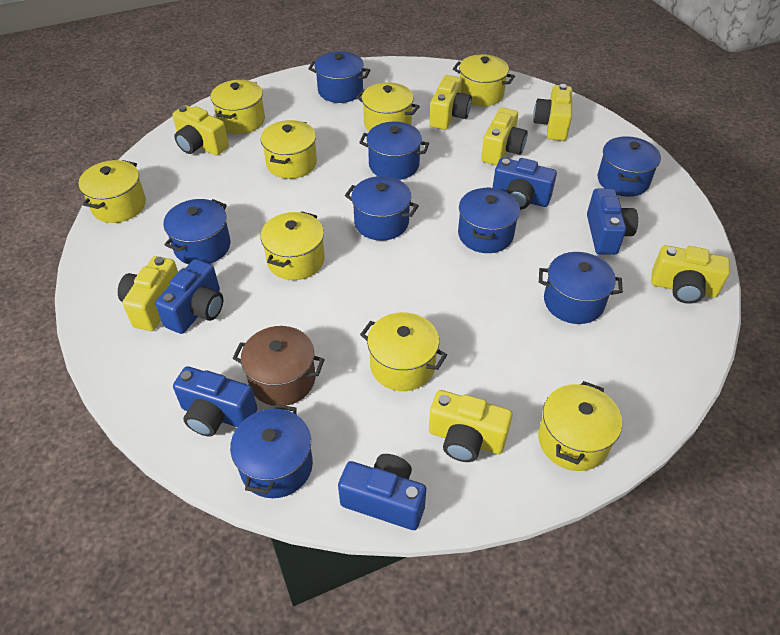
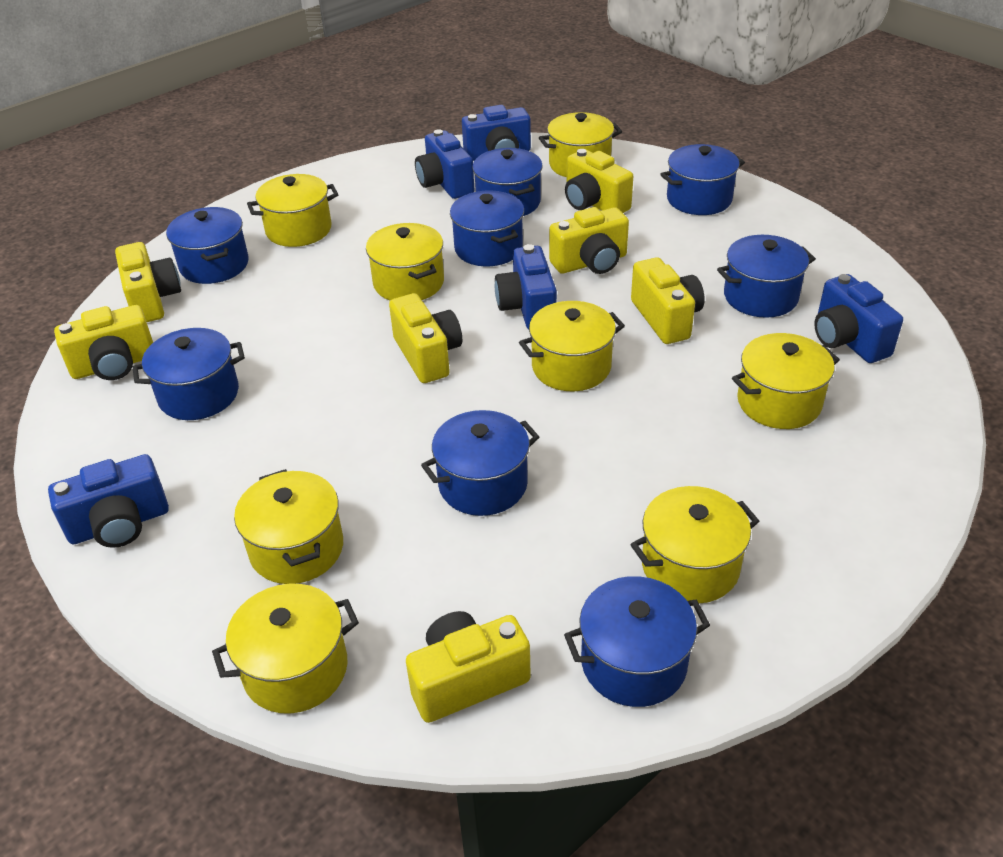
brown pot: [232,326,325,406] = 1 -> none = 0

